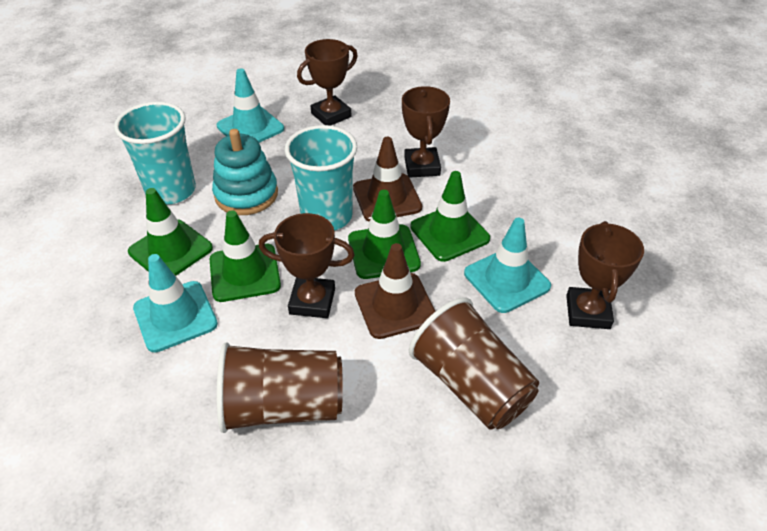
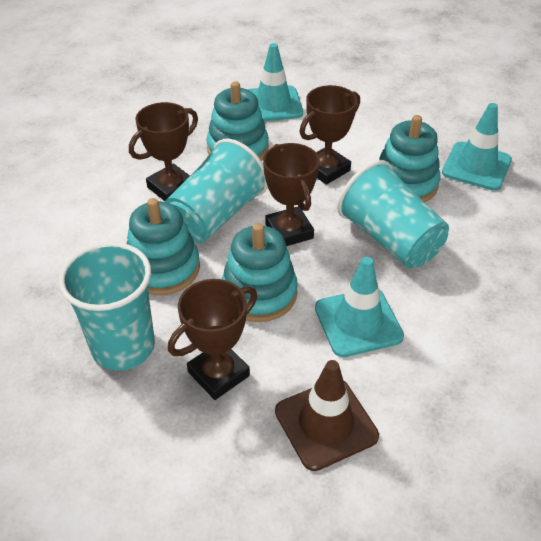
brown cup: [217,342,343,433] [409,298,539,430] = 2 -> none = 0
brown traffic cone: [353,137,422,222] [355,243,435,339] = 2 -> [275,360,379,471] = 1
green traffic cone: [128,188,213,276] [210,210,281,302] [348,190,421,279] [410,171,490,262] = 4 -> none = 0
turquoise cup: [114,101,196,205] [285,125,357,231] = 2 -> [59,242,155,371] [165,139,268,243] [337,160,449,268] = 3
turquoise stacking toy: [212,129,278,215] = 1 -> [127,198,200,295] [206,81,269,160] [222,223,298,322] [379,115,441,202] = 4

